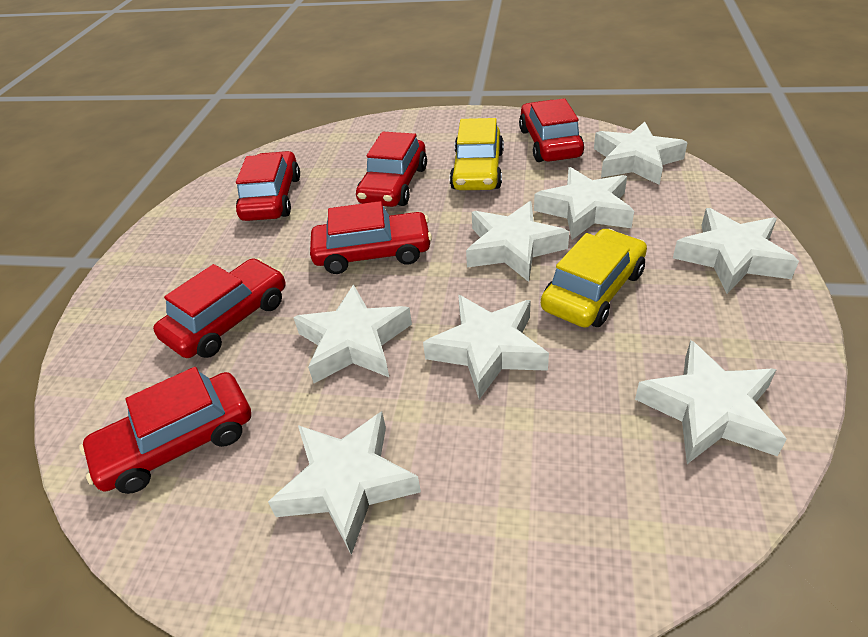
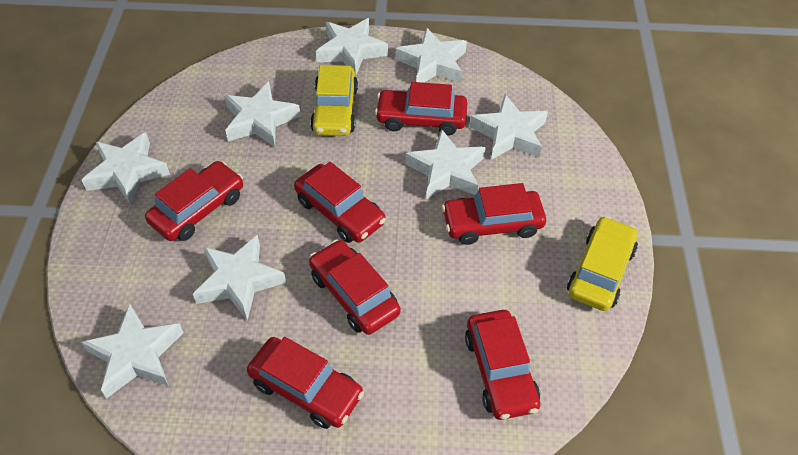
red car: [79,367,251,494] [153,258,286,358] [236,151,300,221] [310,201,432,274] [356,132,427,207] [519,98,584,162] = 6 -> [145,161,243,241] [247,337,364,429] [294,162,386,243] [309,240,401,335] [375,82,468,136] [442,183,546,245] [465,310,540,420] = 7

